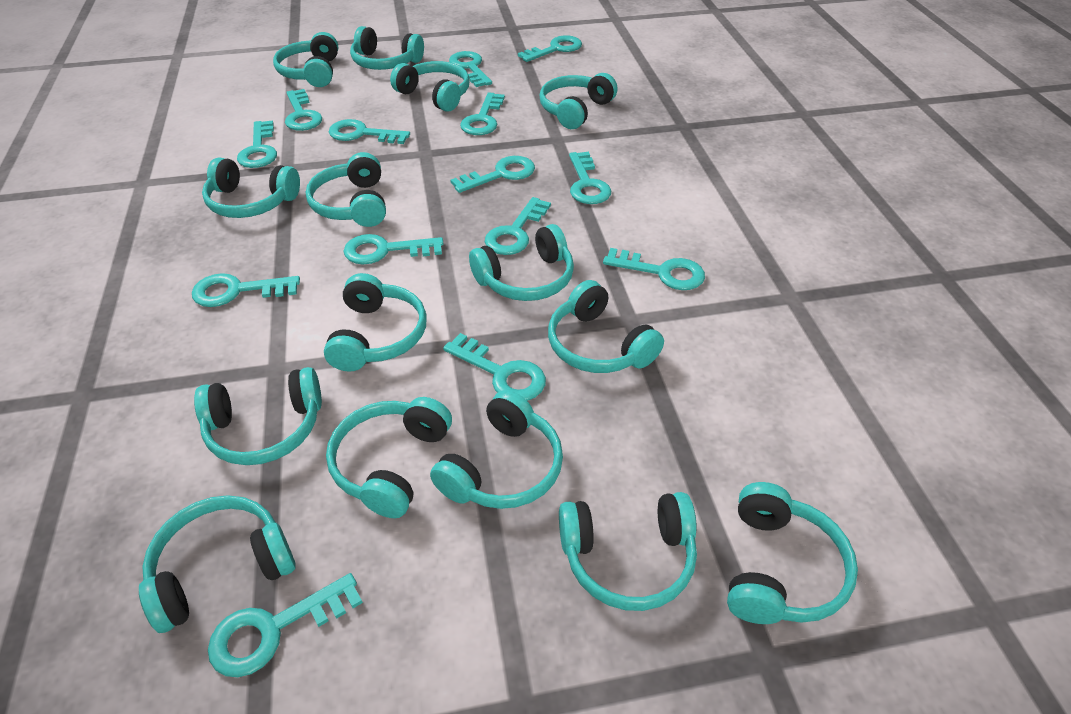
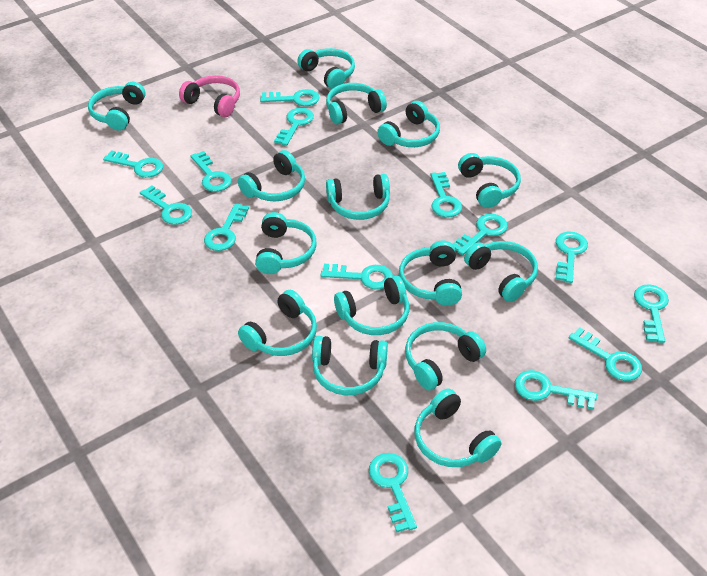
pink headphones: none = 0 -> [179,75,240,117] = 1

